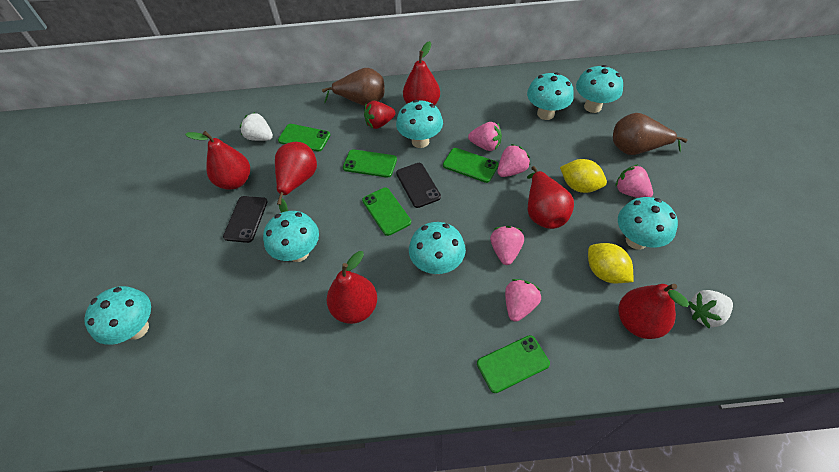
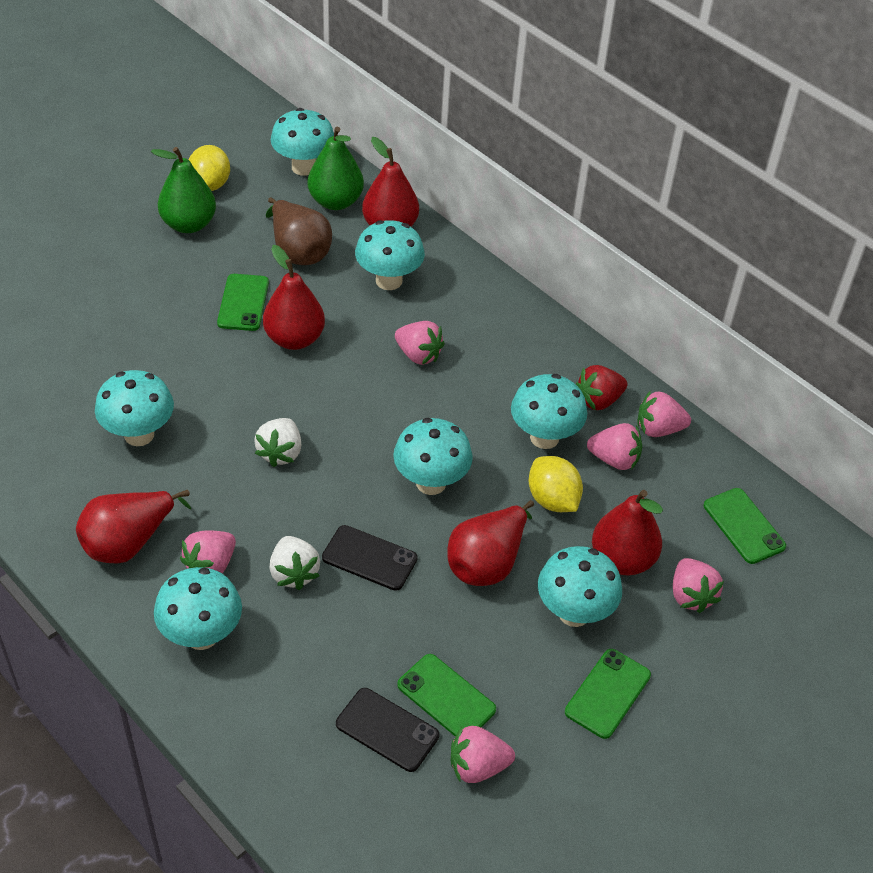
brown pear: [322,68,385,106] [613,113,687,155] = 2 -> [266,197,332,265] = 1
green pear: none = 0 -> [151,147,216,233] [308,127,364,210] = 2
green phone: [278,124,330,152] [343,149,397,178] [362,187,411,236] [443,148,499,183] [477,335,550,393] = 5 -> [217,274,269,331] [397,654,496,737] [565,649,651,739] [704,488,786,564] = 4
pink strawberry: [468,122,502,151] [490,226,524,265] [498,144,530,177] [505,279,541,322] [615,164,653,198] = 5 -> [180,530,236,573] [395,321,445,365] [451,726,515,783] [587,423,642,470] [637,391,691,437] [673,558,724,613] = 6
red pear: [185,131,250,189] [275,142,317,213] [327,251,377,324] [403,41,440,105] [527,166,574,229] [619,284,689,339] = 6 -> [76,490,192,564] [263,245,325,350] [362,137,419,227] [447,500,534,586] [592,490,663,576] = 5

